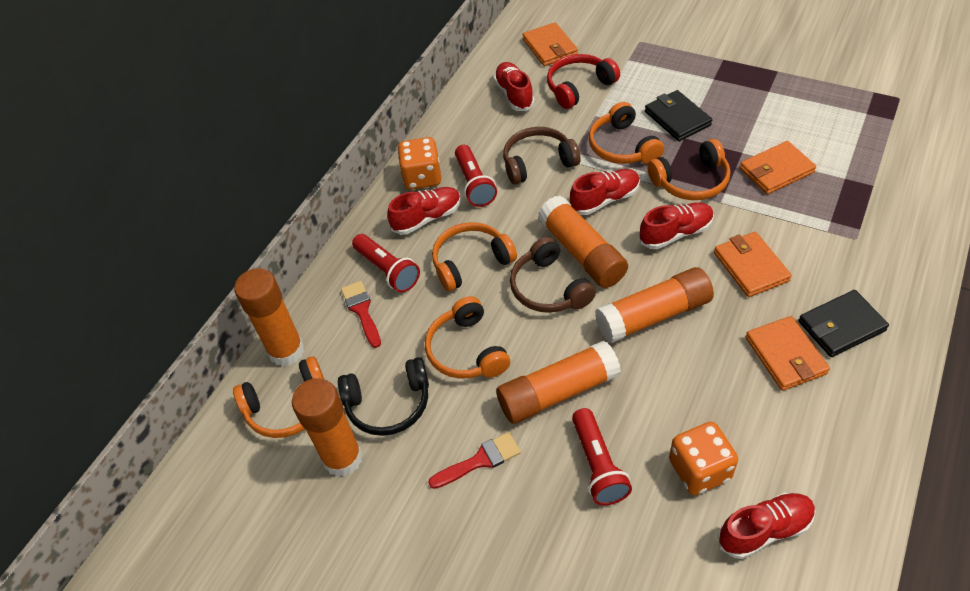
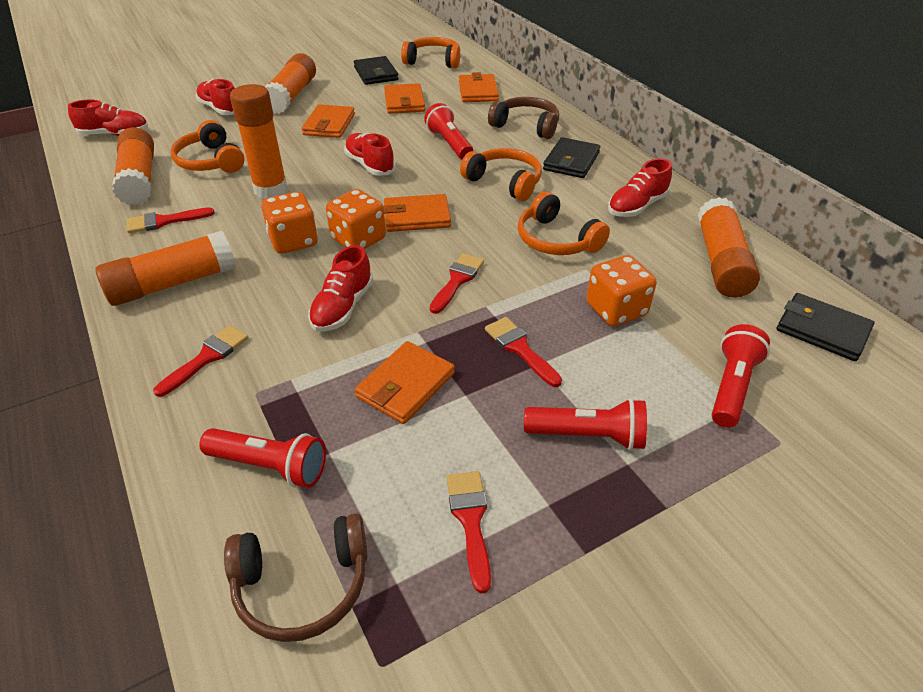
black headphones: [338,357,429,436] = 1 -> none = 0
black wallet: [645,90,712,141] [798,290,889,357] = 2 -> [354,56,399,85] [543,137,600,178] [777,293,874,361] = 3
orange dice: [398,137,441,190] [669,422,738,495] = 2 -> [261,192,318,254] [326,189,386,249] [586,255,656,326] = 3
orange headphones: [233,356,324,438] [425,296,510,379] [432,222,517,292] [589,102,664,164] [647,139,730,200] = 5 -> [170,120,245,173] [401,37,460,68] [460,148,542,201] [518,191,610,255] = 4
orange wallet: [522,22,578,66] [714,232,792,297] [740,141,816,194] [746,316,830,391] = 4 -> [302,104,355,138] [355,341,455,424] [383,194,451,232] [384,83,425,114] [459,72,499,102] = 5
red brush: [341,281,381,348] [428,432,521,489] = 2 -> [127,207,215,233] [153,325,249,397] [430,253,484,314] [447,471,491,593] [485,317,562,387] = 5
red flashlight: [352,234,420,292] [455,145,497,207] [572,408,632,505] = 3 -> [199,428,326,488] [424,103,473,160] [524,398,647,450] [712,324,770,428] = 4
red headphones: [547,54,620,109] = 1 -> none = 0

